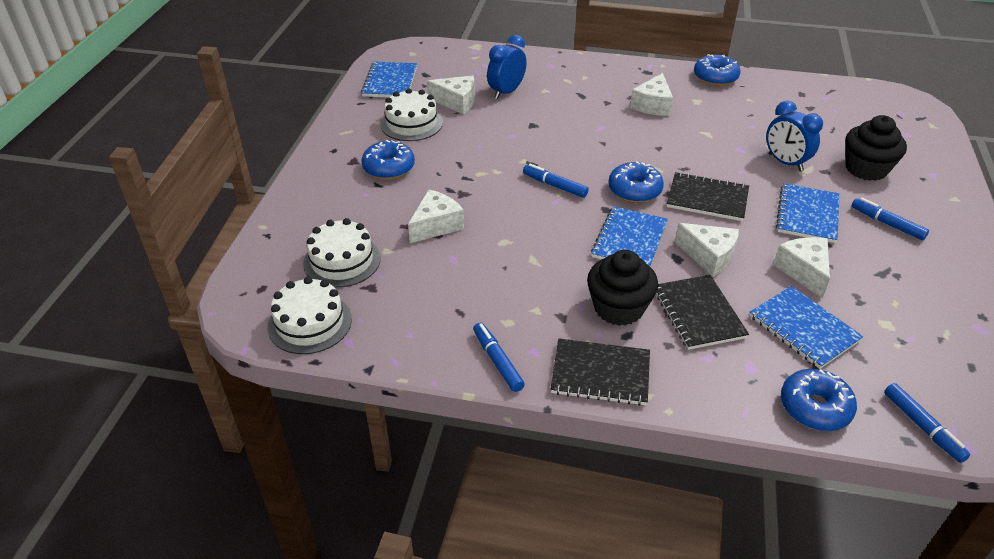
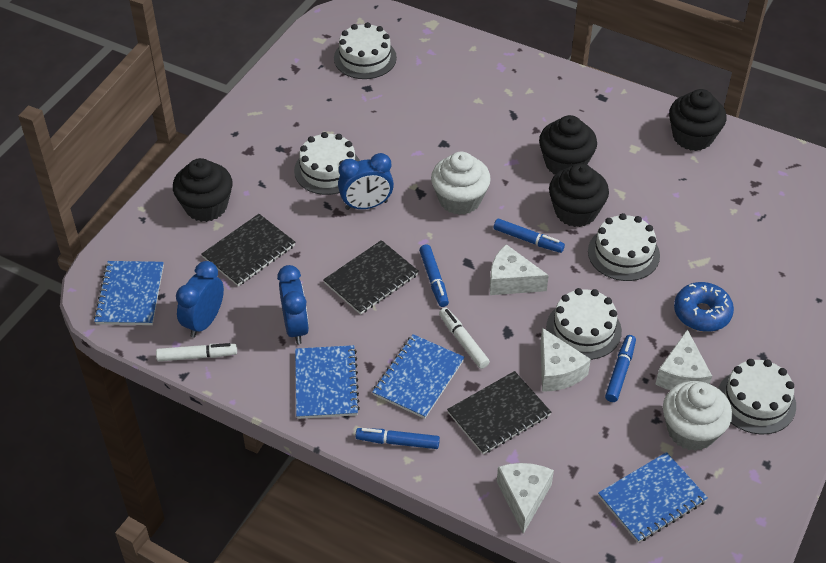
black cupcake: [587,250,658,326] [845,115,907,181] = 2 -> [173,158,233,222] [539,115,597,174] [549,163,609,227] [669,89,727,151] = 4
blue clock: [487,35,527,99] [766,101,823,171] = 2 -> [176,261,224,338] [277,265,309,344] [338,153,394,210] = 3
blue donut: [361,140,415,179] [608,161,664,203] [694,54,741,86] [781,369,857,431] = 4 -> [674,282,734,332] = 1
white cake: [268,277,352,354] [303,218,381,288] [380,88,443,141] = 3 -> [294,132,360,195] [334,22,397,79] [546,288,622,360] [588,213,660,281] [718,359,796,435] = 5
white cheese: [408,189,464,243] [427,75,475,115] [630,73,673,116] [675,223,739,277] [773,237,830,298] = 5 -> [490,244,549,295] [497,463,554,534] [540,328,591,392] [655,329,712,390] = 4
white cupcake: none = 0 -> [431,152,491,215] [663,381,732,451] = 2
white marker: none = 0 -> [156,343,237,361] [439,308,490,369] = 2

